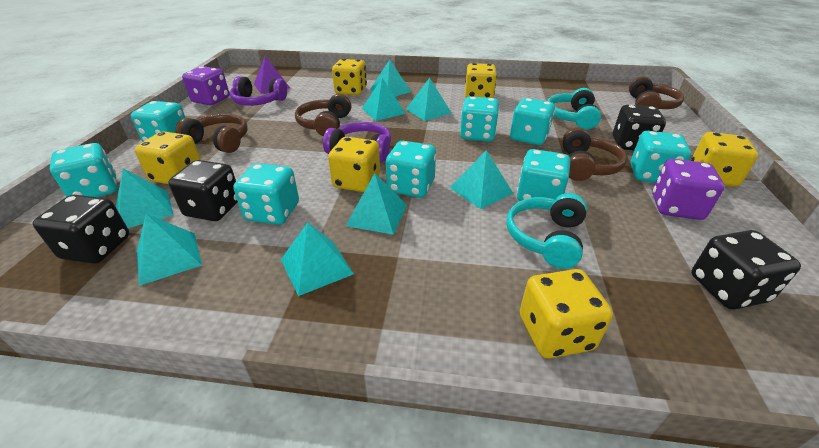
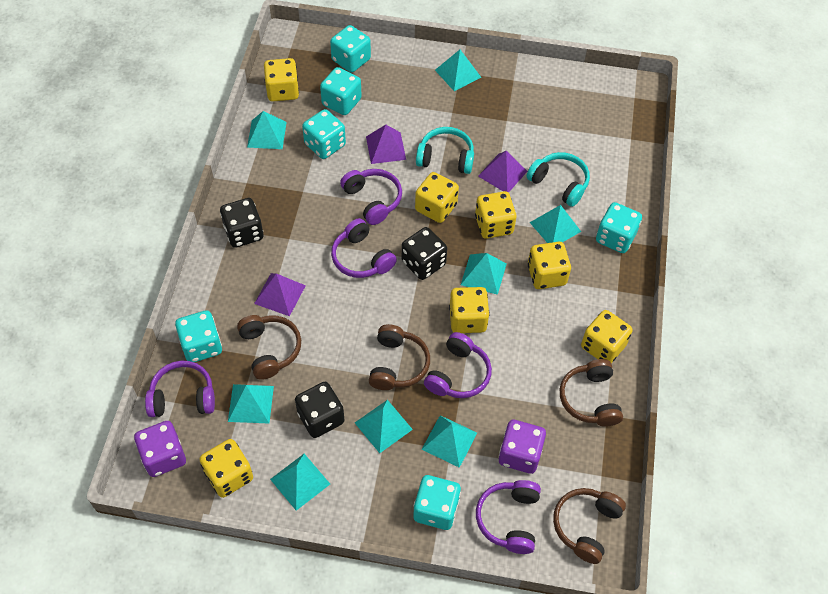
black dice: [33,195,129,264] [168,160,238,221] [613,105,666,150] [691,230,801,309] = 4 -> [220,198,263,248] [295,382,344,438] [402,227,447,280] = 3
purple headphones: [230,76,287,106] [323,122,391,162] = 2 -> [145,361,215,417] [331,218,397,278] [340,169,402,225] [424,332,492,398] [476,480,541,554] = 5
purple pyramid: [254,56,290,94] = 1 -> [254,273,306,316] [366,125,406,164] [478,151,527,193] = 3
turquoise dice: [50,143,117,197] [131,101,186,142] [233,163,299,225] [386,141,436,198] [460,96,499,142] [510,98,555,145] [517,149,570,201] [631,131,691,183] = 8 -> [175,310,222,362] [302,109,346,159] [320,67,362,115] [330,25,371,73] [413,475,461,530] [596,202,642,253] = 6
yellow dice: [135,131,201,184] [328,137,380,192] [332,59,367,95] [465,63,497,98] [520,269,613,359] [691,132,758,187] = 6 -> [199,439,253,498] [264,58,299,102] [415,172,459,223] [449,287,489,333] [475,191,517,239] [528,242,571,289] [581,310,633,363] = 7

